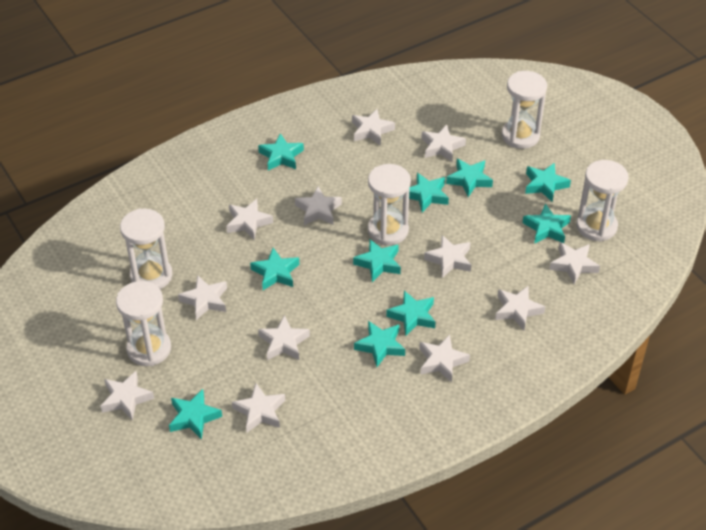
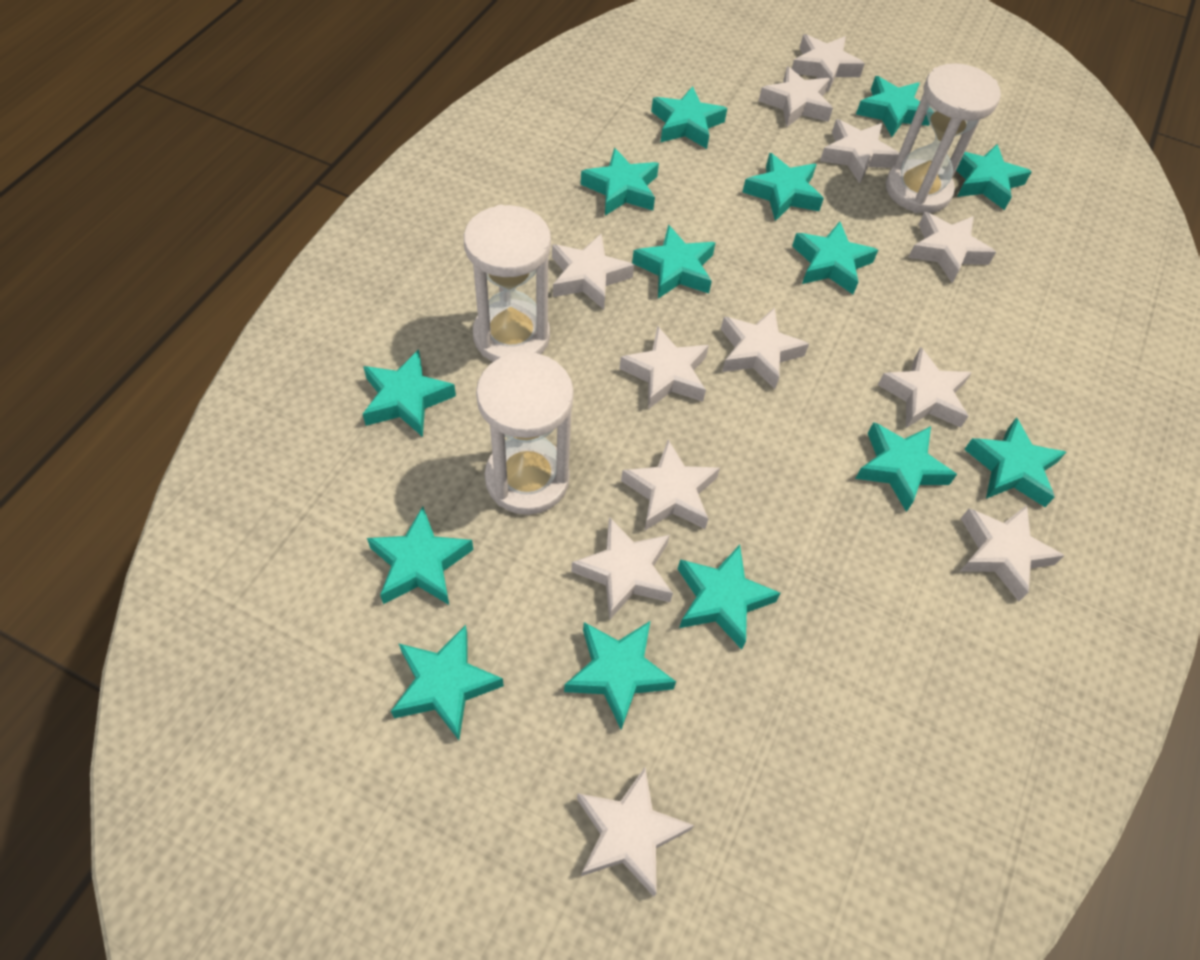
turquoise star: [169,389,222,440] [250,248,299,290] [258,133,304,170] [353,239,401,282] [354,321,405,367] [386,291,436,336] [409,173,449,212] [446,159,493,197] [523,203,571,244] [525,163,571,202] = 10 -> [363,349,456,437] [367,506,473,605] [391,625,504,740] [564,621,676,730] [581,148,659,216] [632,225,716,298] [651,86,727,149] [678,545,781,650] [743,153,824,221] [792,221,878,294] [855,422,957,512] [856,76,930,137] [956,144,1032,210] [964,417,1066,507] = 14
white hourglass: [116,281,171,366] [120,209,172,289] [368,164,411,245] [501,71,547,149] [576,160,629,242] = 5 -> [464,205,551,362] [476,352,574,515] [886,63,1001,213] = 3

